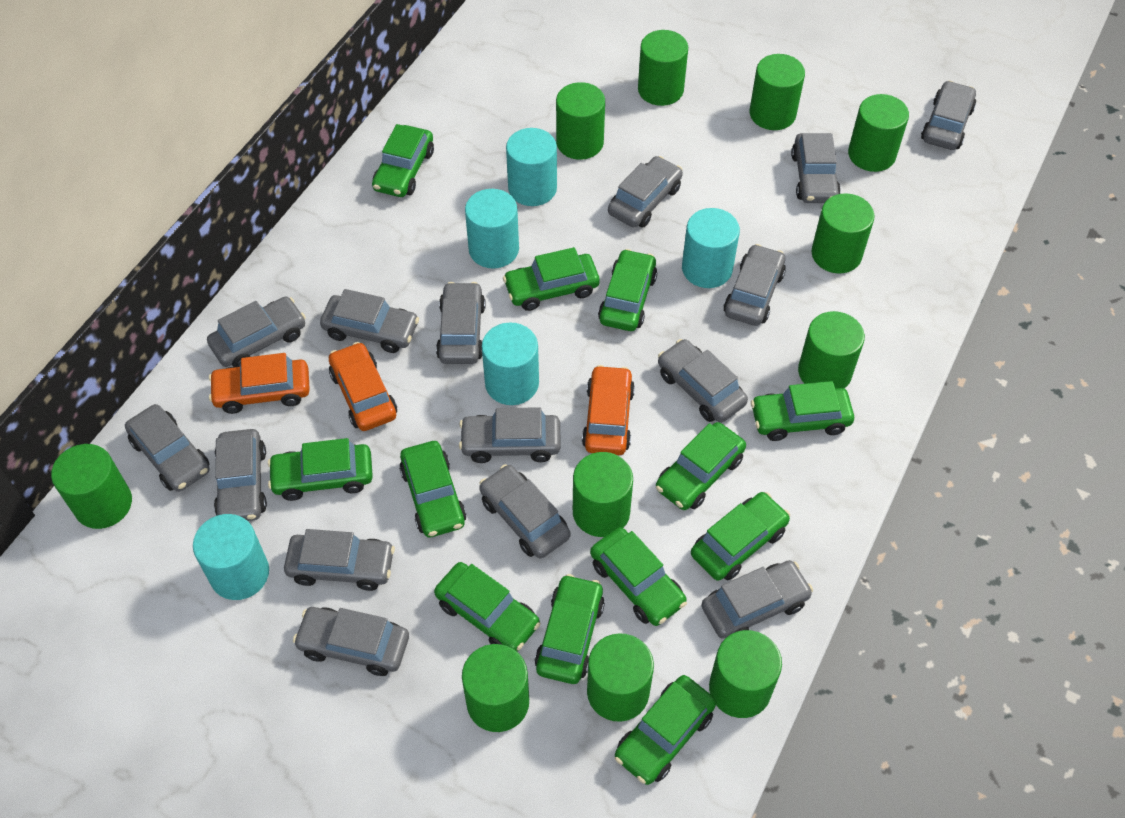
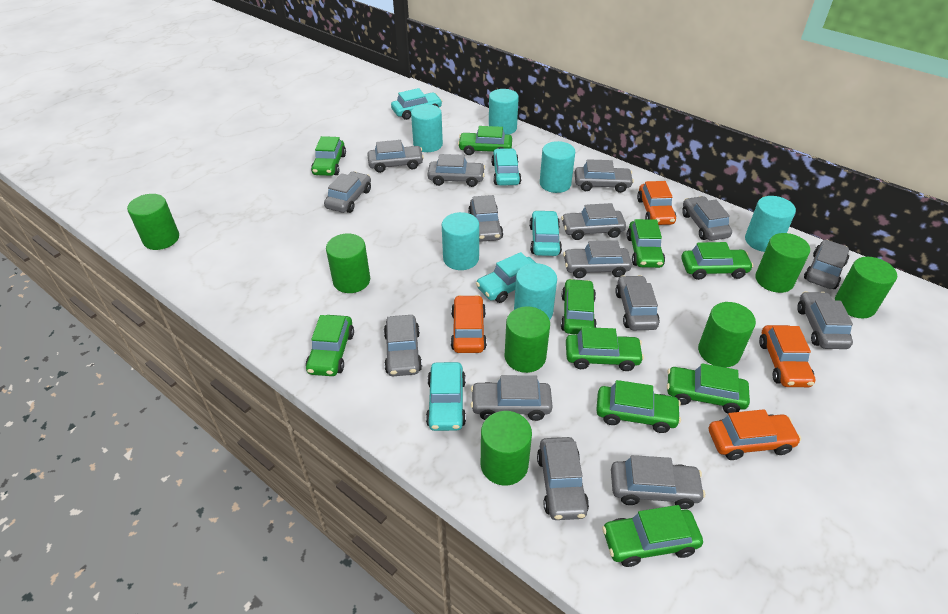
green car: [268,438,373,501] [372,124,434,197] [399,441,466,537] [434,562,541,651] [503,247,600,311] [535,574,605,684] [590,527,687,626] [598,249,657,331] [615,675,716,785] [656,422,746,510] [691,492,790,581] [751,381,854,441] = 12 -> [306,315,354,376] [311,136,346,176] [458,126,512,155] [561,279,597,334] [566,327,644,371] [596,380,681,433] [602,505,703,567] [627,219,665,268] [667,363,750,414] [681,242,753,280] = 10
green cylinder: [51,444,132,529] [462,644,529,732] [556,82,605,160] [573,452,633,537] [587,633,654,722] [638,30,688,106] [709,630,782,718] [750,54,805,130] [798,311,865,389] [812,194,875,273] [848,94,909,172] = 11 -> [127,194,179,250] [326,234,370,293] [481,411,532,486] [505,306,550,373] [698,302,756,368] [755,233,810,293] [835,257,897,318] = 7
orange car: [209,353,310,414] [329,342,397,431] [582,365,635,455] = 3 -> [451,295,487,353] [637,181,676,225] [709,409,801,460] [759,325,815,387] = 4
turquoise car: none = 0 -> [391,88,442,120] [426,362,466,431] [476,252,536,303] [491,148,521,186] [529,210,562,256] = 5
turquoise cylinder: [193,514,269,600] [465,189,519,268] [482,322,539,405] [506,128,557,206] [682,208,740,288] = 5 -> [411,104,443,152] [442,212,479,270] [489,89,519,135] [514,263,557,320] [540,141,575,193] [745,196,796,252] = 6

